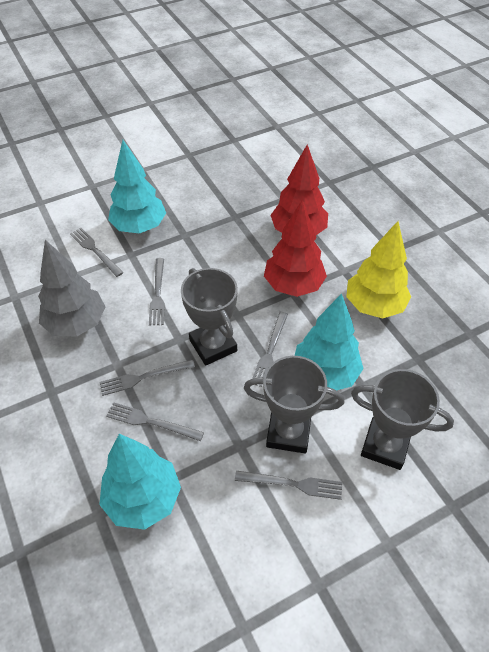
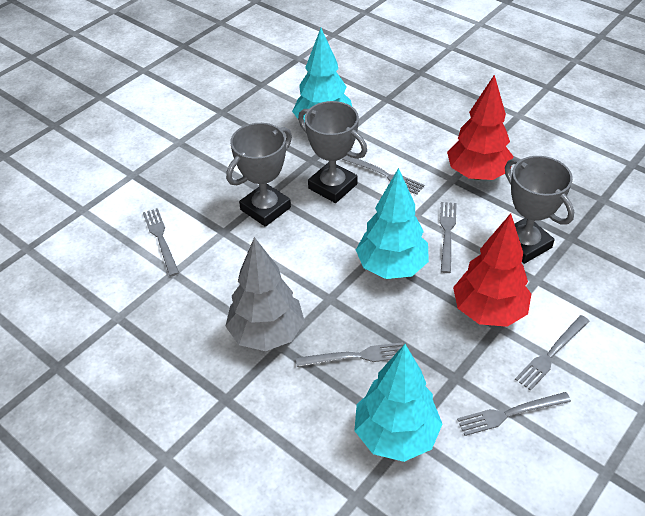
yellow tree: [346,221,411,319] = 1 -> none = 0

